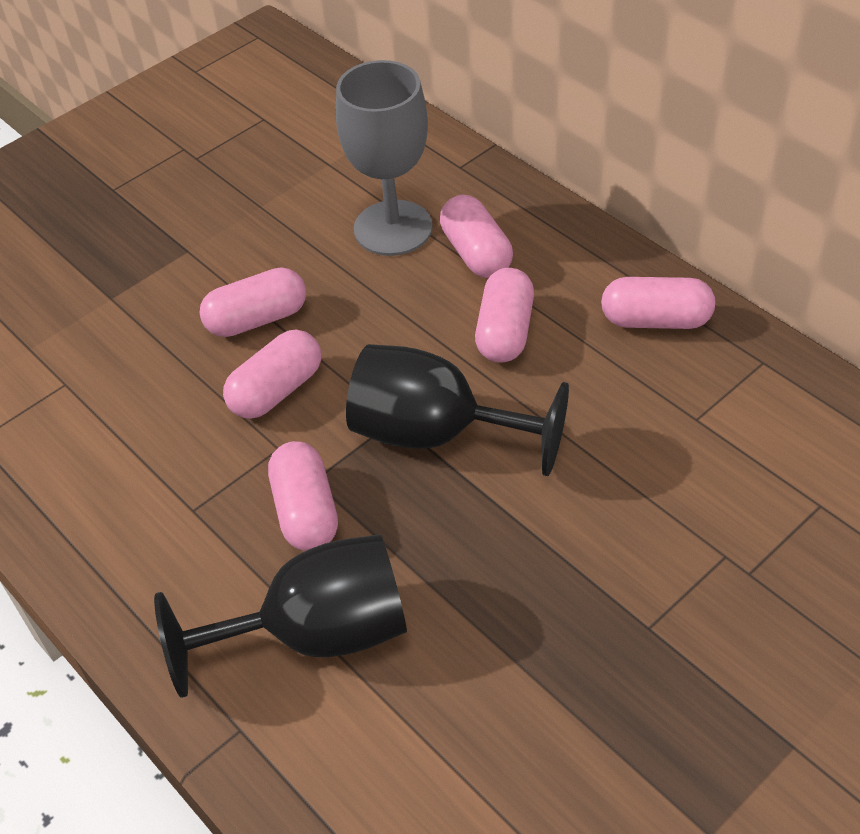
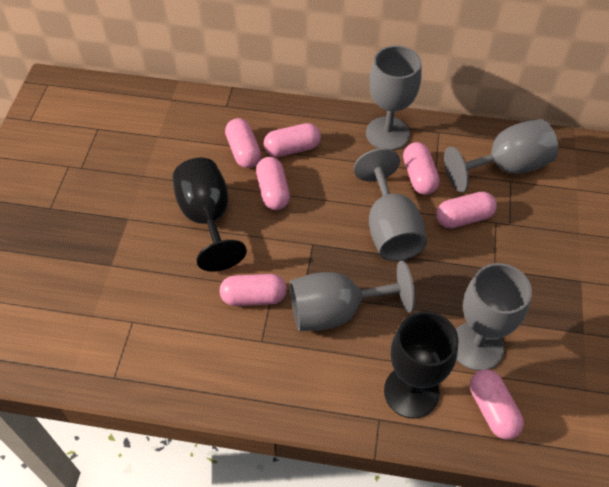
grey goblet: [336,60,433,256] = 1 -> [290,260,415,331] [354,148,427,261] [366,46,421,150] [444,119,558,192] [456,263,532,371] = 5
pink capsule: [200,267,306,337] [223,329,321,419] [268,441,338,551] [440,195,513,278] [475,268,534,363] [601,277,715,329] = 6 -> [220,274,287,306] [225,118,261,168] [256,157,290,210] [264,123,321,157] [403,142,440,195] [436,192,497,228] [470,369,524,439] = 7

